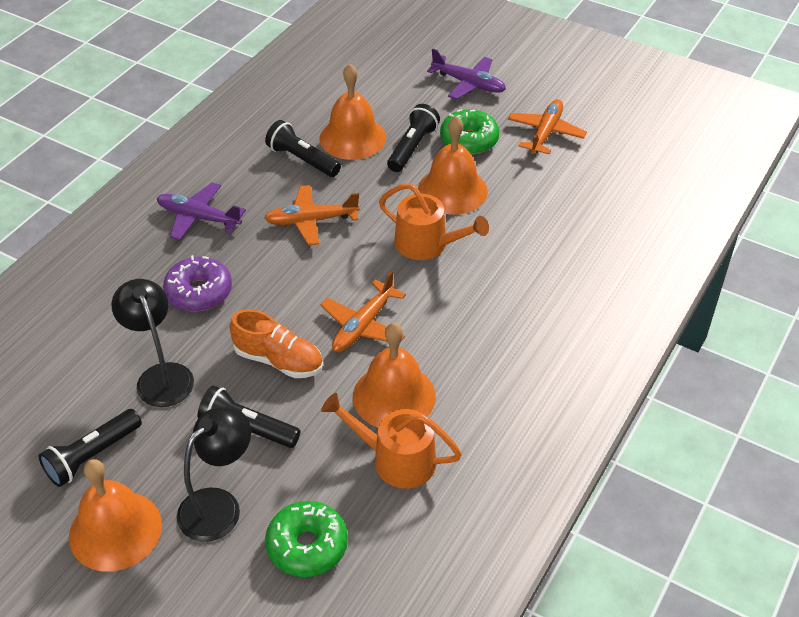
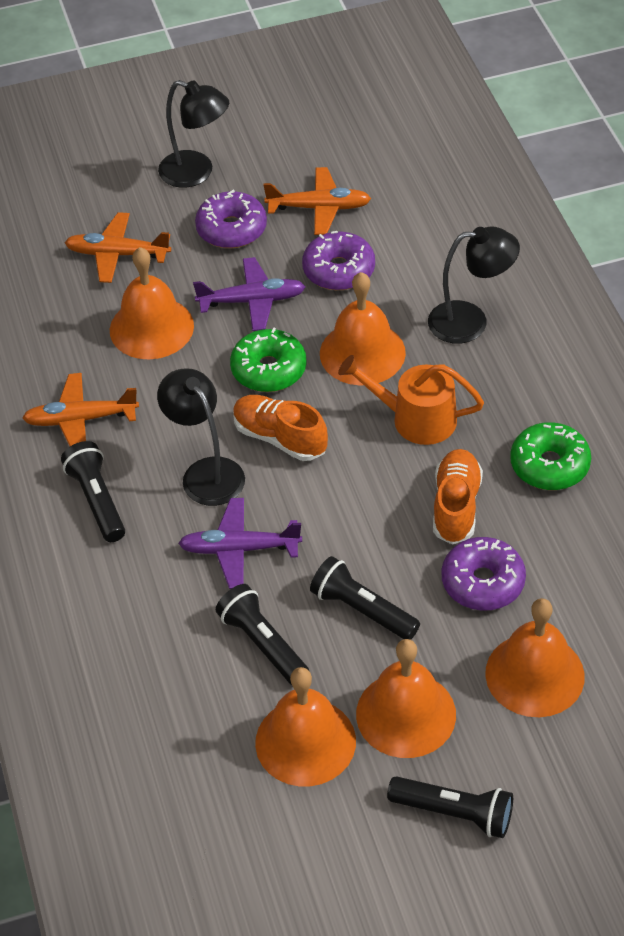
black lamp: [112,279,194,407] [177,407,251,542] = 2 -> [157,368,245,506] [158,80,229,188] [428,226,520,344] = 3
orange bell: [69,459,162,572] [319,64,386,160] [353,323,436,427] [418,116,488,215] = 4 -> [110,247,194,360] [255,667,356,786] [320,272,406,386] [356,639,456,758] [485,598,585,717] = 5
orange shoe: [230,309,323,378] = 1 -> [233,395,328,461] [433,449,483,545] = 2
orange watering can: [321,393,462,488] [379,183,489,260] = 2 -> [338,355,484,445] = 1
purple donut: [163,255,232,312] = 1 -> [195,190,267,248] [302,231,375,290] [441,537,526,610] = 3

